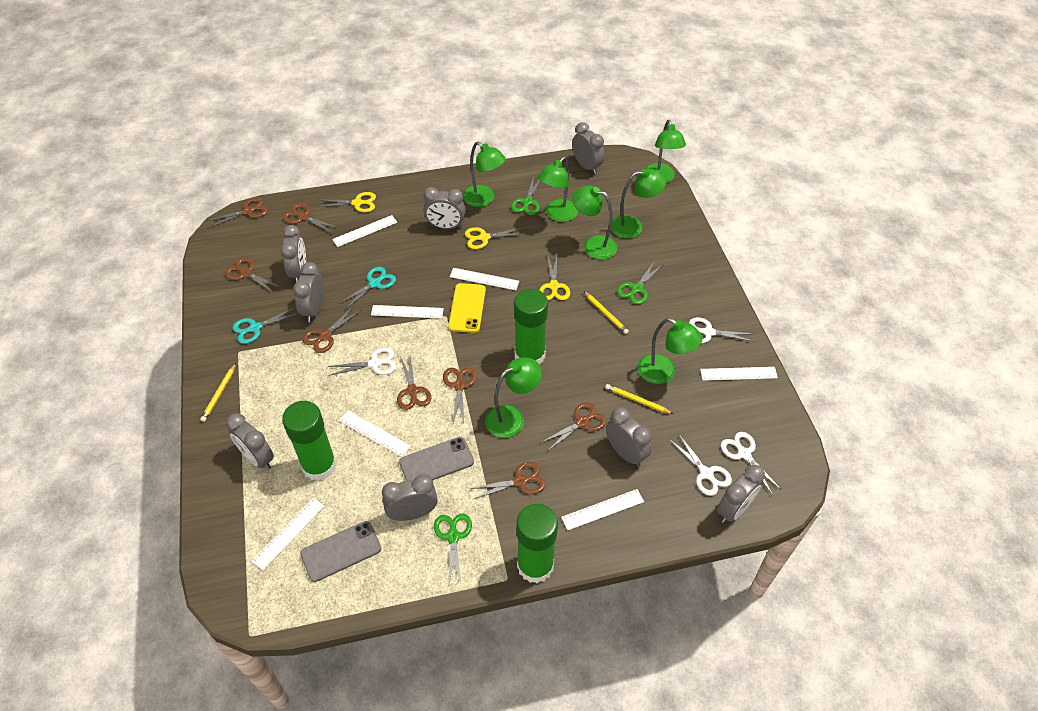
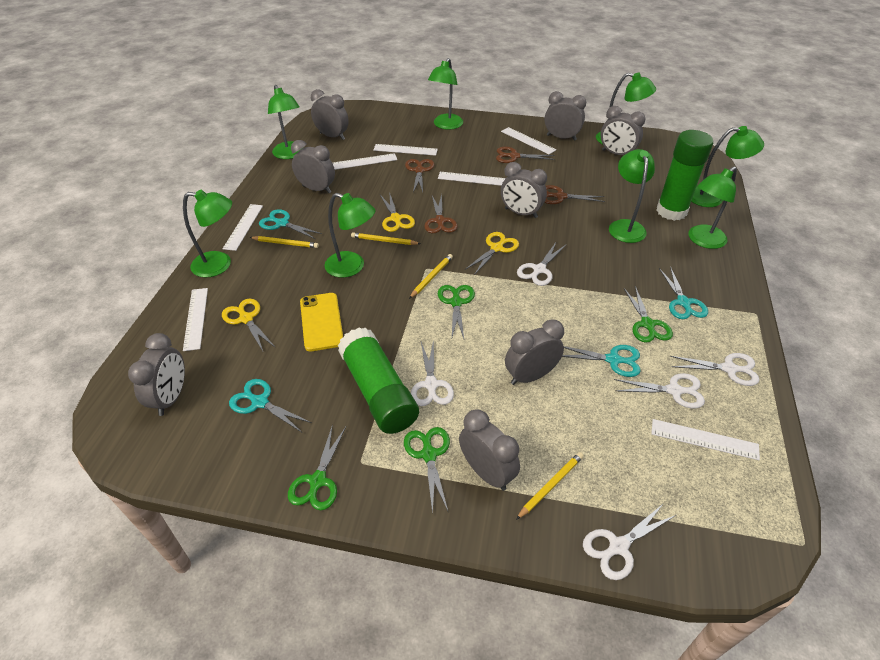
brown scissors: [207,198,268,227] [225,258,281,293] [283,203,338,233] [302,306,361,353] [397,355,431,410] [443,367,477,423] [469,462,546,500] [540,402,607,451] = 8 -> [405,159,434,193] [424,194,457,233] [496,147,555,163] [544,185,605,204] = 4
green glue stick: [282,401,336,481] [514,289,548,365] [516,504,558,583] = 3 -> [338,328,419,434] [656,130,713,221] = 2
green lamp: [463,142,506,207] [485,357,542,438] [538,157,578,222] [572,186,617,260] [611,168,666,238] [638,318,702,384] [646,120,686,183] = 7 -> [183,190,232,278] [268,85,304,159] [324,193,375,278] [428,58,463,130] [596,73,656,144] [609,149,655,243] [688,166,737,249] [691,126,764,207] = 8
green scissors: [434,513,472,588] [511,175,540,215] [617,261,662,305] = 3 -> [288,424,346,510] [404,427,450,514] [438,285,475,339] [624,286,673,343] = 4
grey phone: [300,521,381,582] [399,437,474,481] = 2 -> none = 0
turquoise scissors: [232,307,299,344] [338,267,396,310] = 2 -> [229,379,312,432] [259,209,322,239] [562,345,641,377] [659,266,708,319] = 4
white scissors: [328,348,397,376] [670,435,732,496] [689,317,755,343] [721,432,782,495] = 4 -> [411,339,454,406] [517,241,567,286] [583,503,676,580] [614,373,705,408] [670,353,760,386] = 5
yellow pencil: [200,363,236,422] [584,292,629,334] [605,384,673,414] = 3 -> [250,236,319,248] [351,232,421,245] [409,254,453,299] [516,452,584,520] = 4

